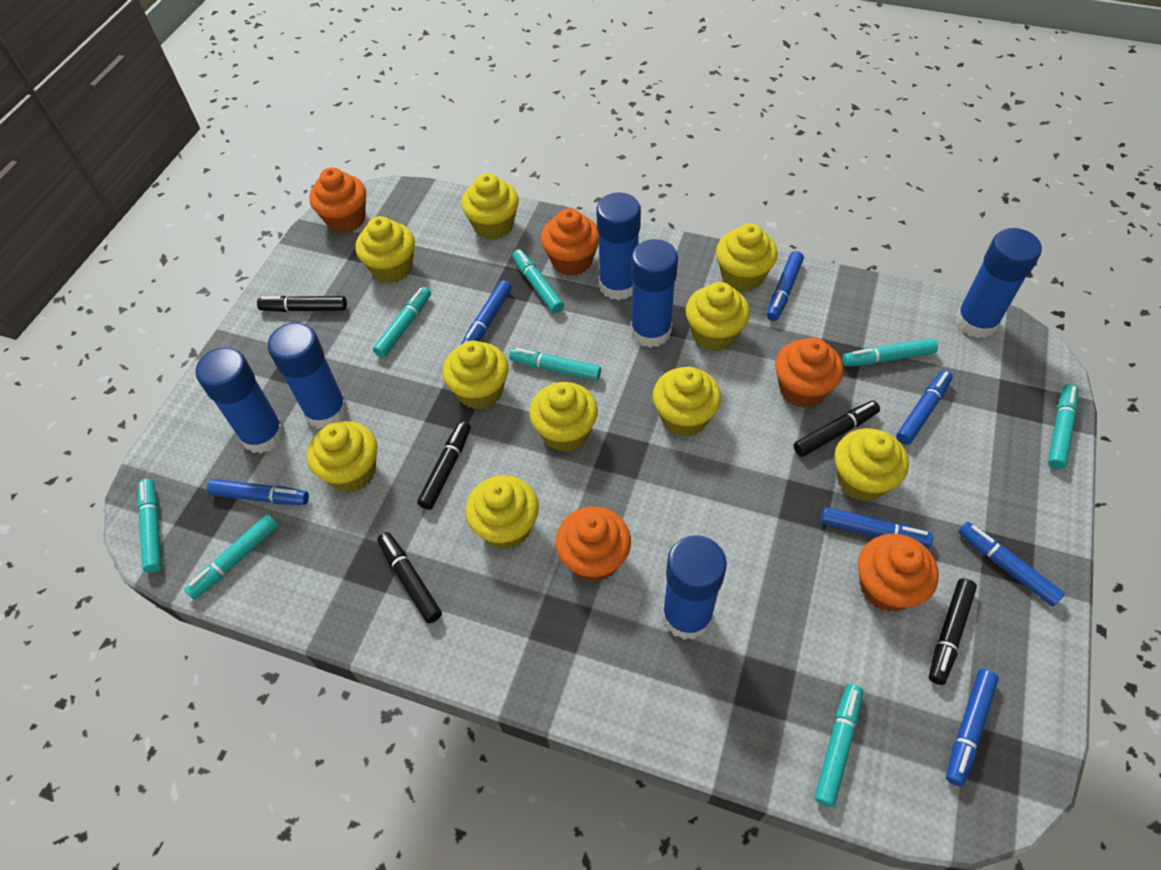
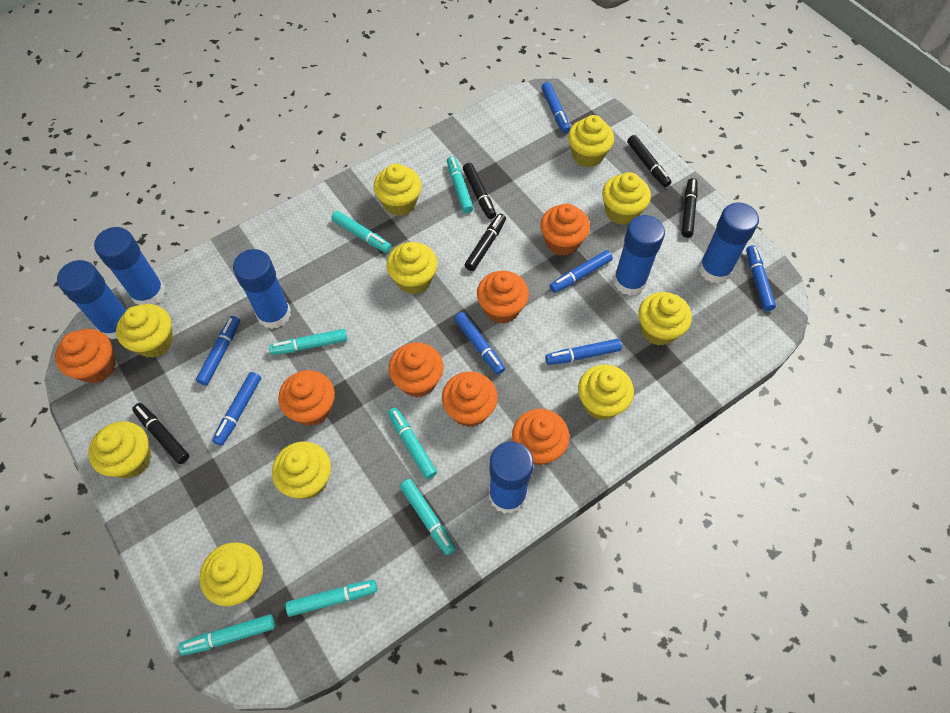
orange cupcake: [309,167,366,233] [541,208,599,276] [556,507,631,582] [775,338,844,408] [858,534,939,612] = 5 -> [55,329,116,383] [278,370,335,426] [389,342,443,398] [442,371,498,427] [477,271,529,324] [512,409,570,465] [540,204,590,256] = 7
turquoise marker: [137,479,162,573] [184,514,278,600] [373,287,431,358] [509,348,601,381] [512,249,564,313] [814,684,863,808] [843,338,938,367] [1048,384,1078,469] = 8 -> [179,614,274,656] [269,329,347,355] [286,580,377,617] [331,211,391,253] [388,407,437,479] [400,479,456,555] [447,156,473,213] = 7

